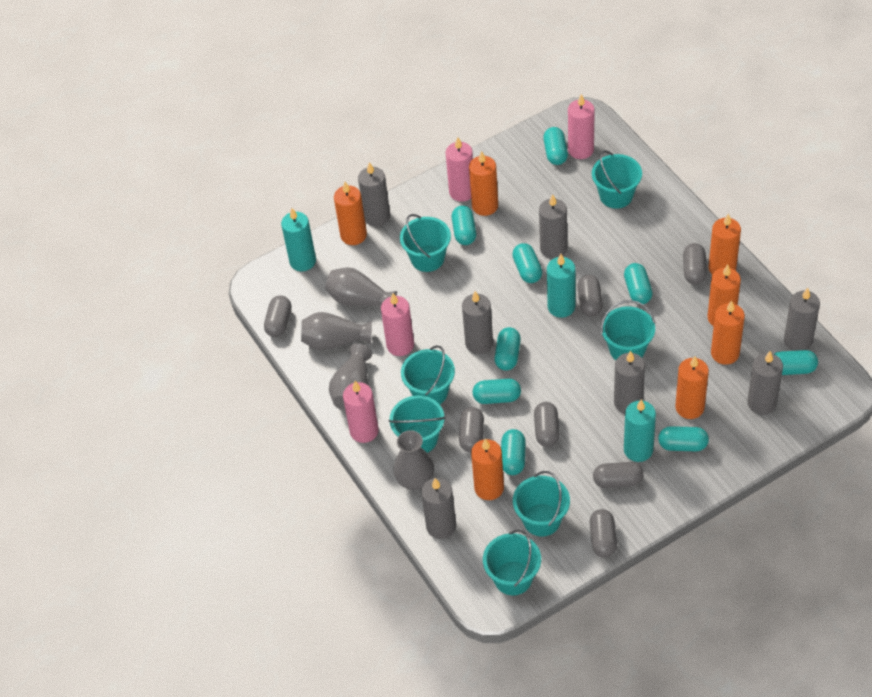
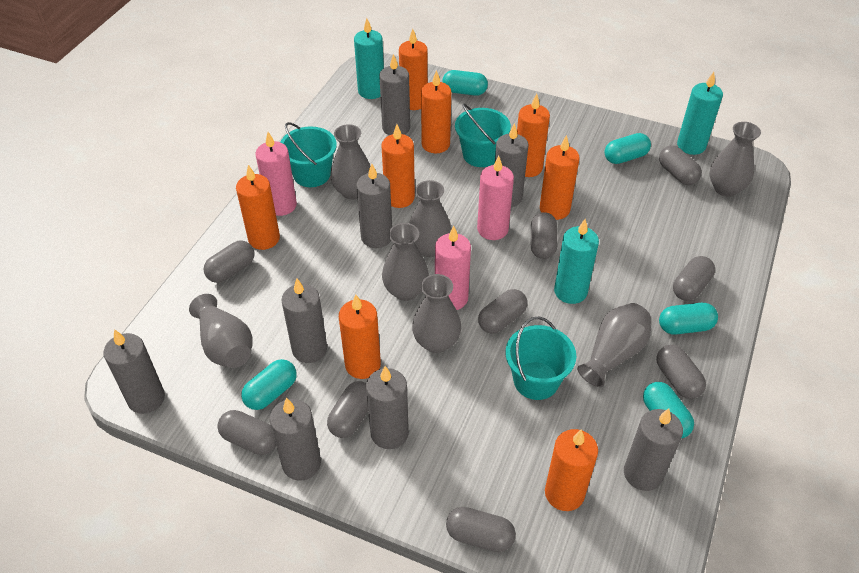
grey candle: [358,162,390,226] [421,478,456,539] [462,291,493,354] [539,194,567,259] [614,351,645,413] [747,351,783,415] [784,288,820,351] = 7 -> [103,329,165,414] [270,398,321,480] [281,278,327,363] [356,164,392,248] [366,366,409,449] [379,54,410,135] [495,123,529,207] [624,409,683,491] = 8
grey capsule: [264,295,291,337] [459,407,484,452] [534,402,560,447] [577,275,603,317] [589,509,617,558] [593,462,644,488] [683,243,707,285] = 7 -> [203,240,255,283] [217,410,276,455] [327,381,368,438] [446,507,516,552] [478,289,527,333] [531,212,557,259] [656,345,706,399] [659,145,702,185] [673,256,715,301] = 9
grey vase: [301,312,372,351] [325,267,397,306] [329,343,372,411] [393,430,434,490] = 4 -> [189,294,253,368] [330,124,370,200] [382,223,429,301] [409,180,452,257] [412,274,461,353] [577,303,651,387] [710,122,761,197] = 7
orange candle: [334,182,367,245] [469,151,498,216] [471,439,504,500] [675,356,709,419] [708,264,741,326] [709,214,741,275] [711,300,745,365] = 7 -> [236,165,280,250] [339,294,381,379] [381,124,415,208] [399,29,428,110] [421,70,451,153] [517,94,550,177] [540,135,580,220] [545,429,598,511] = 8
pink candle: [343,381,379,443] [381,293,414,356] [446,137,473,202] [568,94,594,159] = 4 -> [255,132,297,216] [435,226,471,310] [477,156,514,240] = 3
turquoise bucket: [389,395,446,453] [400,214,451,272] [401,345,455,404] [483,530,541,595] [513,471,570,537] [592,150,642,209] [601,300,655,360] = 7 -> [280,122,337,187] [455,103,511,167] [505,317,576,400] = 3
turquoise capsule: [452,205,476,245] [473,379,521,404] [495,327,521,371] [501,429,526,475] [512,243,542,283] [543,127,568,165] [624,263,653,304] [658,426,709,451] [774,350,818,375] = 9 -> [241,359,297,410] [442,70,488,96] [605,133,651,164] [643,382,694,438] [659,303,718,335] = 5

